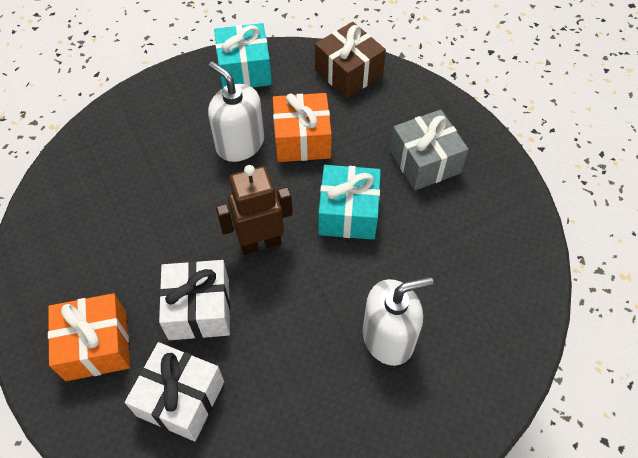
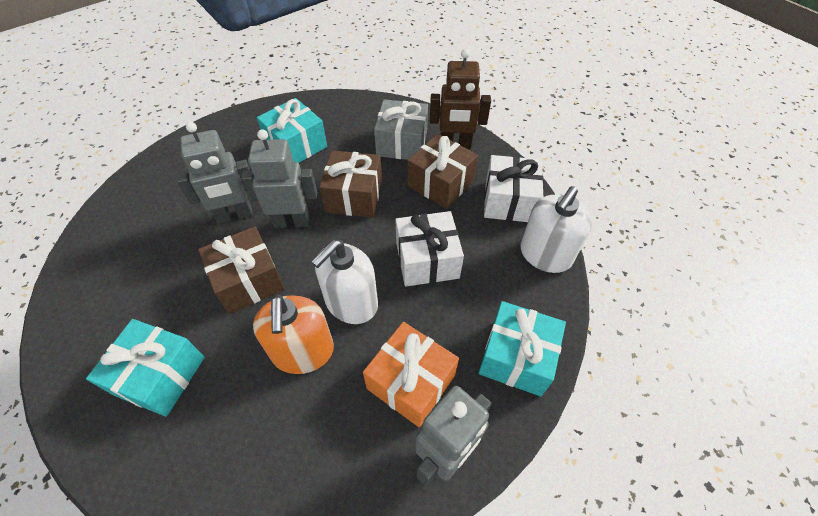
brown gift: [315,22,386,98] = 1 -> [198,226,285,314] [319,150,382,218] [407,134,478,209] = 3
grey robot: none = 0 -> [176,122,253,224] [242,129,317,228] [415,386,492,487] = 3
orange gift: [48,293,130,381] [273,93,332,162] = 2 -> [363,322,459,427] = 1
orange soap dispenser: none = 0 -> [253,295,334,374] = 1
turquoise gift: [214,23,272,88] [319,165,381,240] = 2 -> [86,319,205,417] [257,98,327,163] [478,301,566,396] = 3

